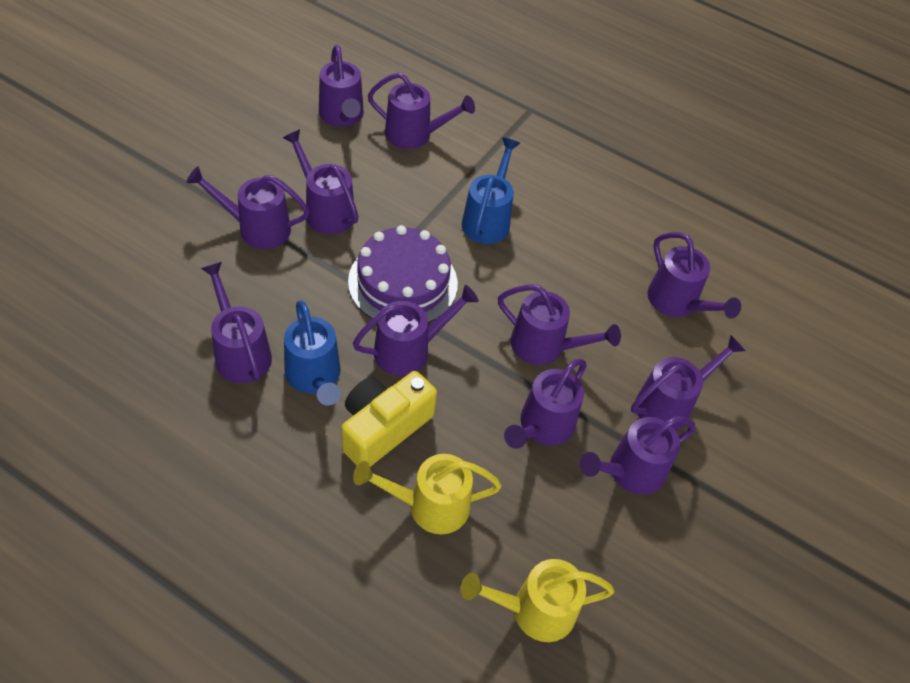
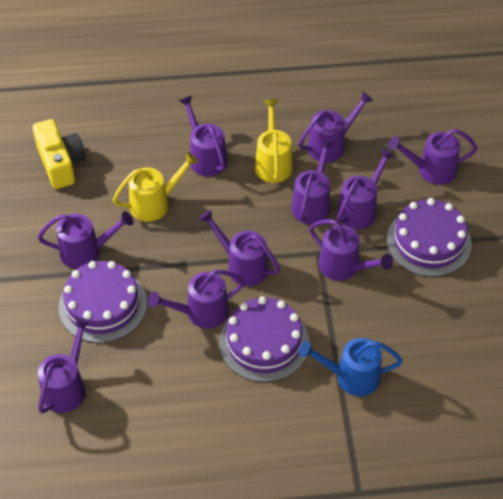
blue watering can: [284,300,341,406] [462,138,520,244] = 2 -> [299,338,403,396] = 1
purple cake: [348,225,458,323] = 1 -> [58,261,147,343] [219,296,309,382] [386,198,472,277] = 3
purple watering can: [186,166,310,249] [201,262,272,383] [283,129,359,234] [319,45,364,127] [353,285,479,376] [368,72,475,149] [498,284,621,365] [504,359,587,449] [579,416,695,495] [631,335,745,431] [647,232,741,319] = 11 -> [38,211,133,269] [38,317,91,414] [148,269,244,328] [179,96,228,177] [199,209,280,286] [291,139,334,224] [299,91,373,163] [309,219,393,281] [337,149,395,230] [388,129,478,185] = 10

